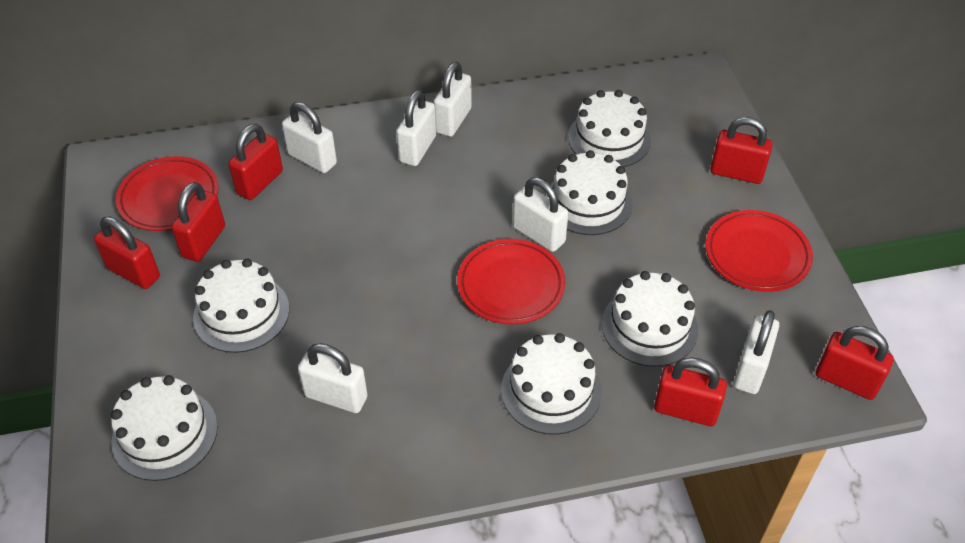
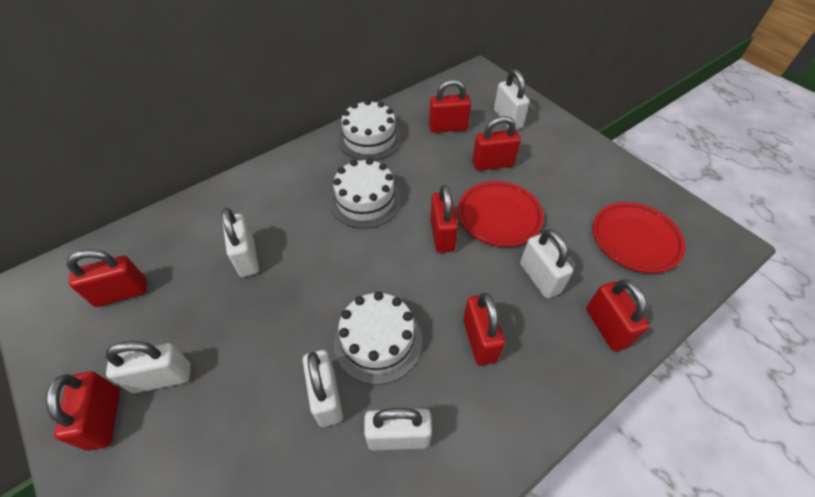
red padlock: [94,216,160,289] [171,182,225,262] [228,124,283,200] [654,358,727,426] [710,117,773,184] [816,326,894,400] = 6 -> [46,371,120,451] [67,249,147,307] [429,79,471,133] [430,185,458,253] [463,293,505,366] [472,116,521,171] [586,279,649,352] = 7
red plate: [116,156,219,231] [457,239,565,324] [706,210,813,292] = 3 -> [458,181,544,247] [592,202,686,273] = 2
white cake: [111,375,218,481] [193,259,289,353] [501,333,602,435] [546,150,632,235] [568,90,651,167] [602,271,698,367] = 6 -> [330,158,401,229] [334,291,422,385] [338,99,401,161] = 3

